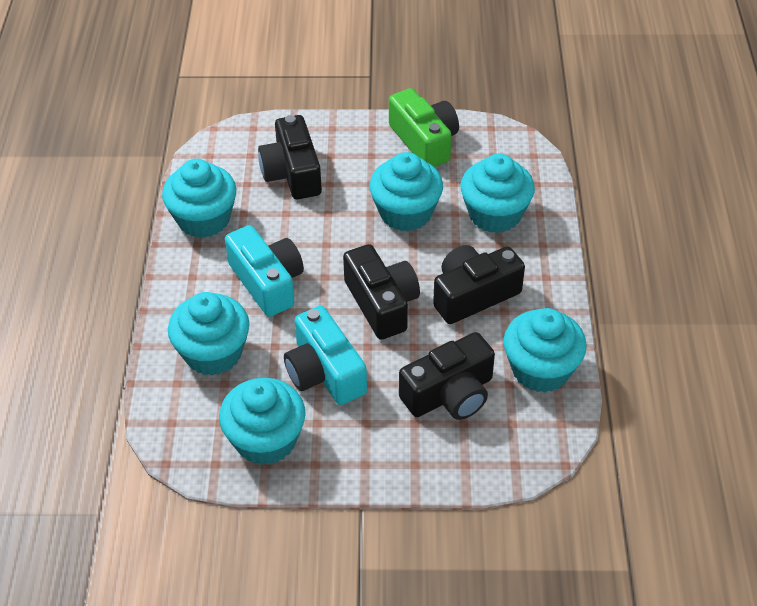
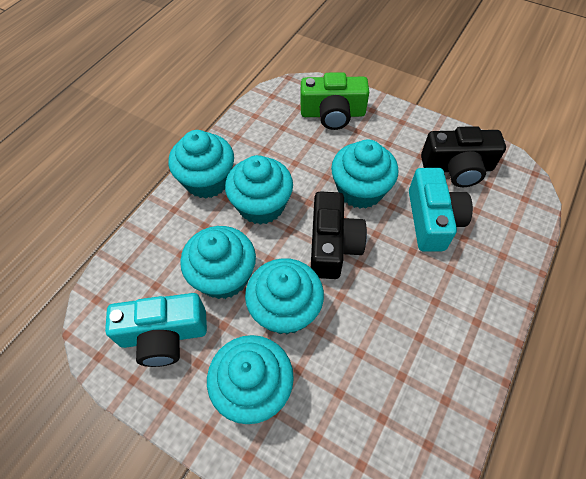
black camera: [258,115,322,199] [343,244,420,340] [399,332,495,420] [433,245,525,324] = 4 -> [311,191,367,279] [421,126,506,187] = 2

